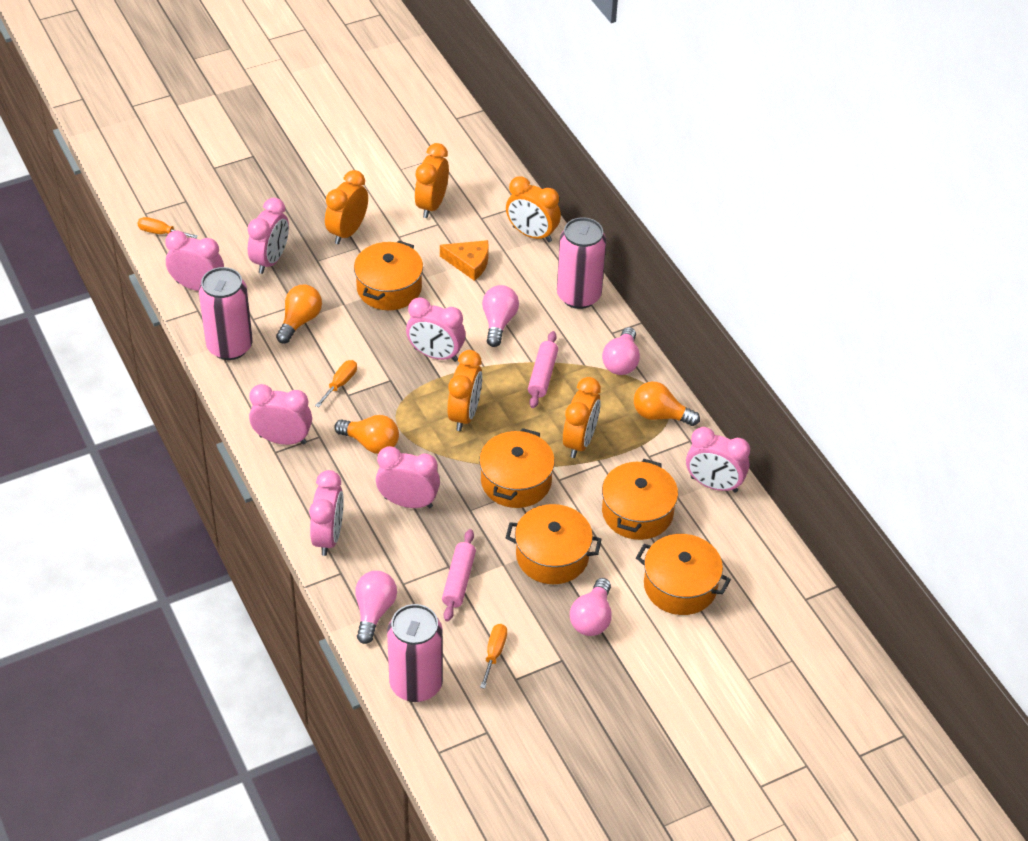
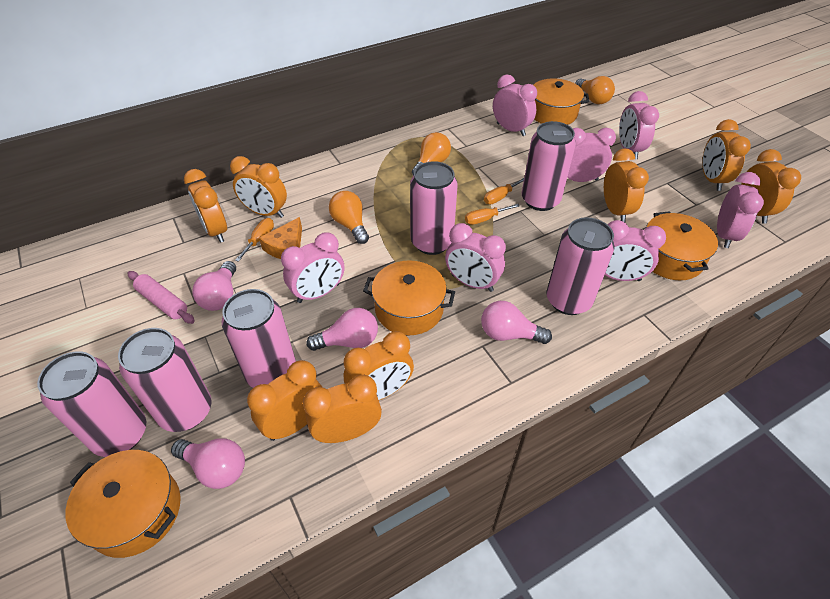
orange clock: [325,170,368,244] [415,143,449,218] [447,350,482,431] [506,176,561,242] [563,377,601,458] = 5 -> [184,169,227,243] [230,156,287,218] [247,360,323,441] [303,375,382,443] [344,331,414,400] [604,148,649,222] [702,119,751,191] [741,149,801,224] = 8
orange pot: [354,241,423,310] [479,428,555,508] [506,504,602,584] [602,459,678,540] [636,534,731,615] = 5 -> [65,450,181,558] [363,260,455,335] [534,79,589,125] [646,211,718,280] = 4
pink can: [199,267,253,360] [387,604,443,702] [557,217,606,309] = 3 -> [37,351,146,457] [118,328,212,432] [222,289,296,388] [410,161,458,255] [522,121,576,211] [547,217,615,315] = 6
pink rolling pin: [442,529,476,622] [528,331,558,408] = 2 -> [127,271,195,324] = 1

